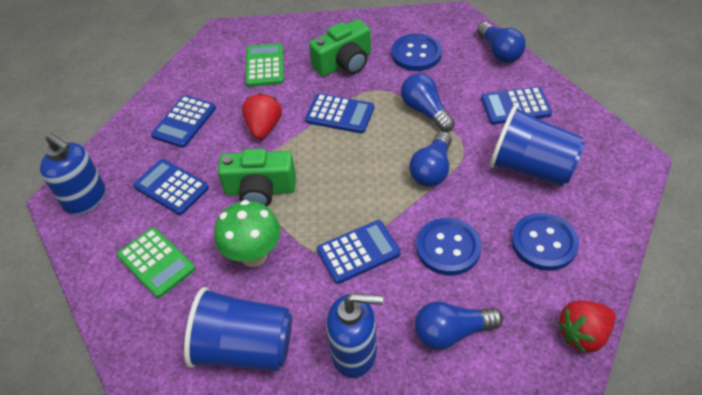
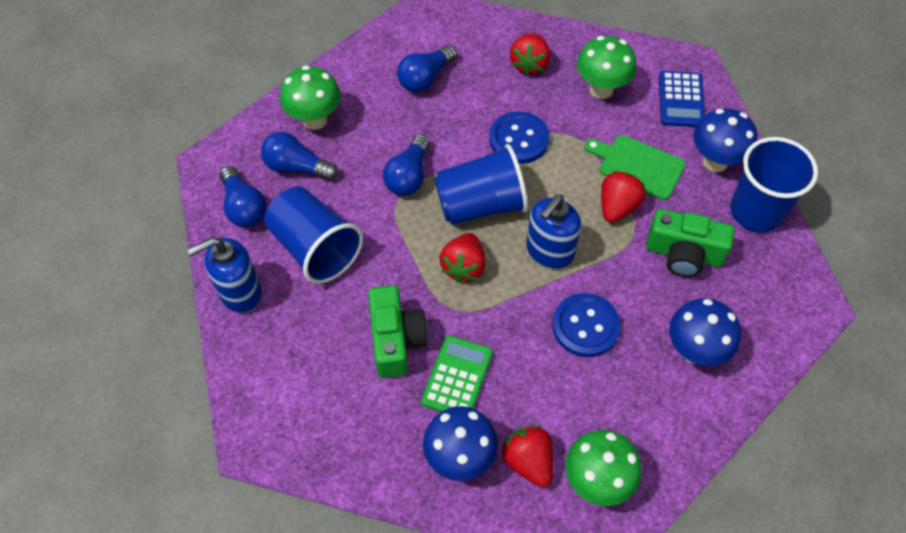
blue button: [392,34,442,71] [416,218,481,275] [512,213,579,271] = 3 -> [489,112,549,164] [552,293,621,357] = 2
blue calculator: [133,159,209,215] [151,95,216,148] [305,93,374,134] [317,220,401,284] [481,87,552,125] = 5 -> [659,71,705,127] = 1
blue cup: [184,287,292,371] [489,105,585,186] = 2 -> [265,187,363,284] [434,144,528,225] [730,137,818,233] = 3
blue mushroom: none = 0 -> [423,406,498,481] [669,298,741,366] [693,108,757,172] = 3
green calculator: [117,227,195,298] [246,43,284,87] = 2 -> [421,335,493,412] = 1
green cutting board: none = 0 -> [584,135,685,200] = 1
green mushroom: [214,200,281,267] = 1 -> [280,65,341,130] [565,430,642,506] [577,36,636,99] = 3
red strawberry: [242,93,282,139] [557,300,615,353] = 2 -> [439,233,486,283] [501,426,553,487] [510,33,551,76] [601,171,646,223] = 4

